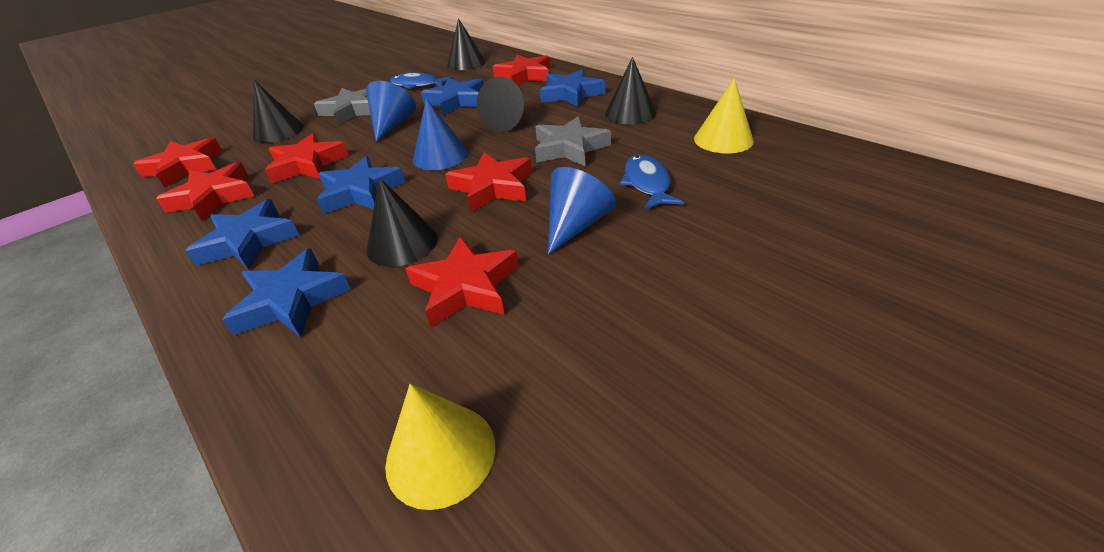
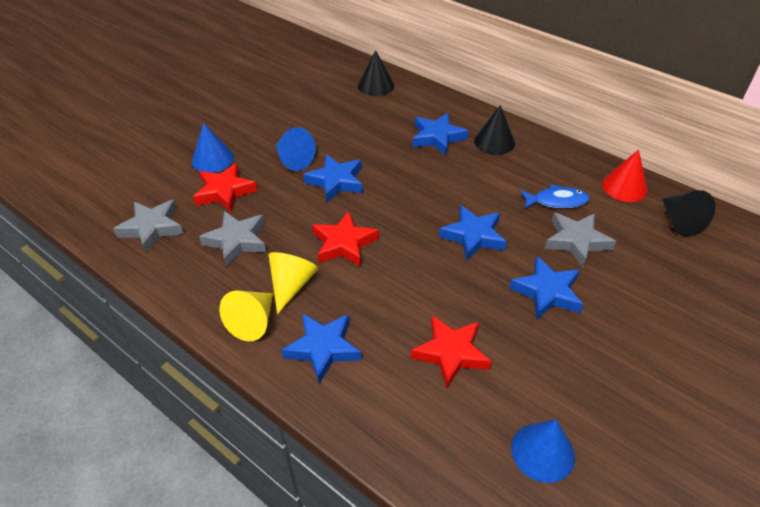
black cone: [253,80,304,143] [367,177,438,267] [447,18,486,70] [477,76,524,132] [605,57,656,124] = 5 -> [358,50,394,96] [474,105,515,155] [663,190,716,236] = 3
blue fish: [390,73,453,89] [620,154,684,210] = 2 -> [520,184,589,209] = 1
grey star: [314,88,370,125] [535,116,611,166] = 2 -> [113,200,184,253] [199,211,266,267] [545,212,616,267] = 3
red cone: none = 0 -> [602,150,648,202] = 1
red star: [133,137,222,187] [156,162,254,221] [265,133,349,183] [406,236,519,327] [445,152,532,212] [493,54,550,86] = 6 -> [193,163,257,212] [312,211,379,267] [411,315,492,388] = 3

